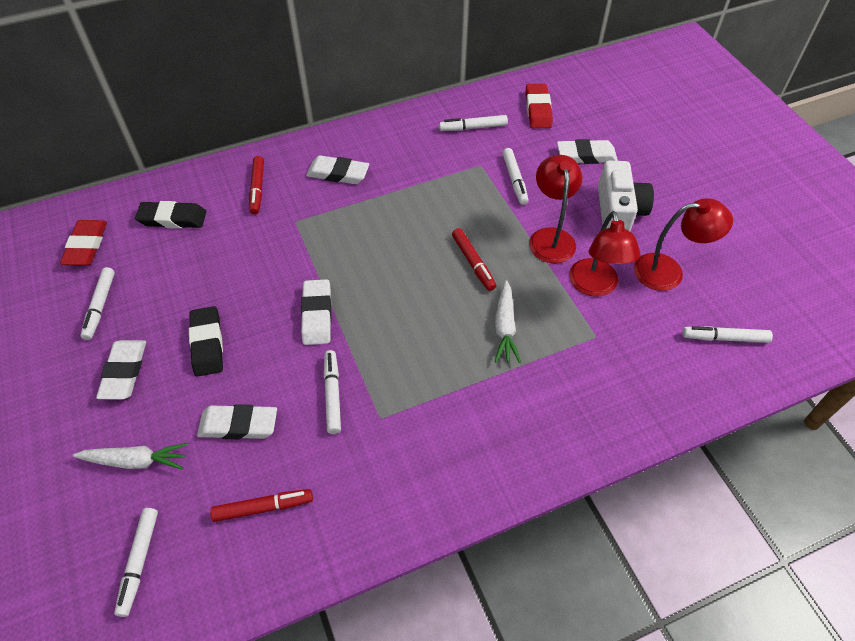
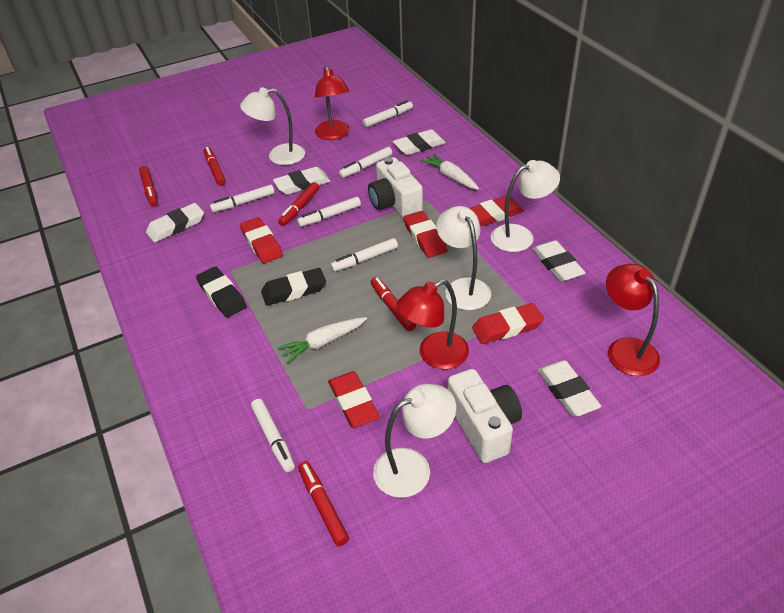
red eraser: [60,220,107,266] [526,84,553,128] = 2 -> [240,217,283,263] [328,371,380,428] [404,211,447,258] [469,196,524,226] [472,303,544,344] = 5
red marker: [210,489,313,522] [249,156,264,214] [452,228,496,291] = 3 -> [139,166,158,206] [204,147,226,186] [278,182,319,226] [298,461,349,546] [371,277,416,331] = 5
white camera: [598,161,654,231] = 1 -> [368,157,423,218] [448,369,522,463] = 2
white lamp: none = 0 -> [240,87,305,165] [373,384,456,498] [436,206,491,310] [491,160,560,252] = 4

